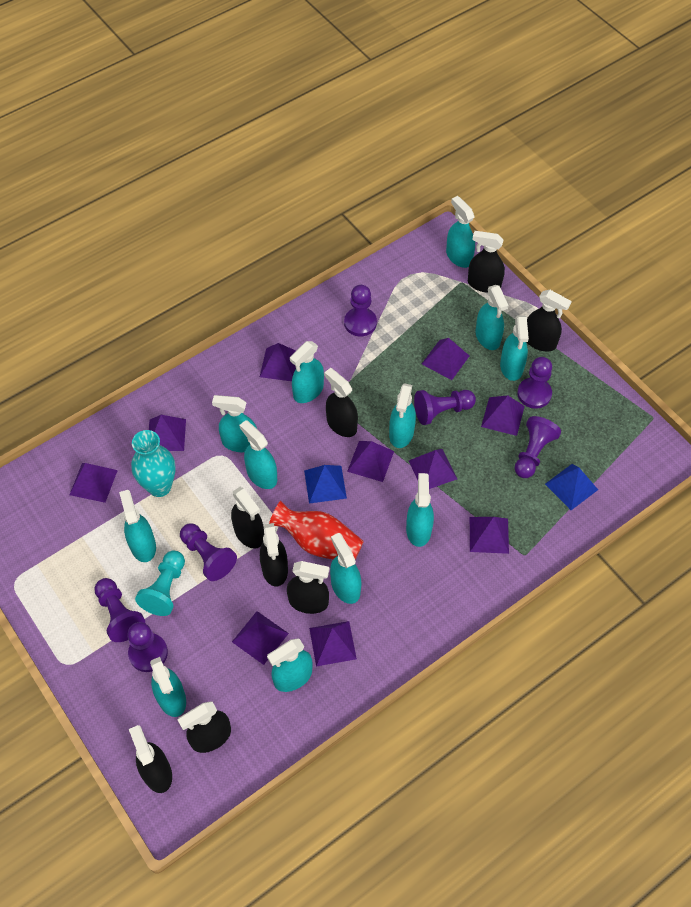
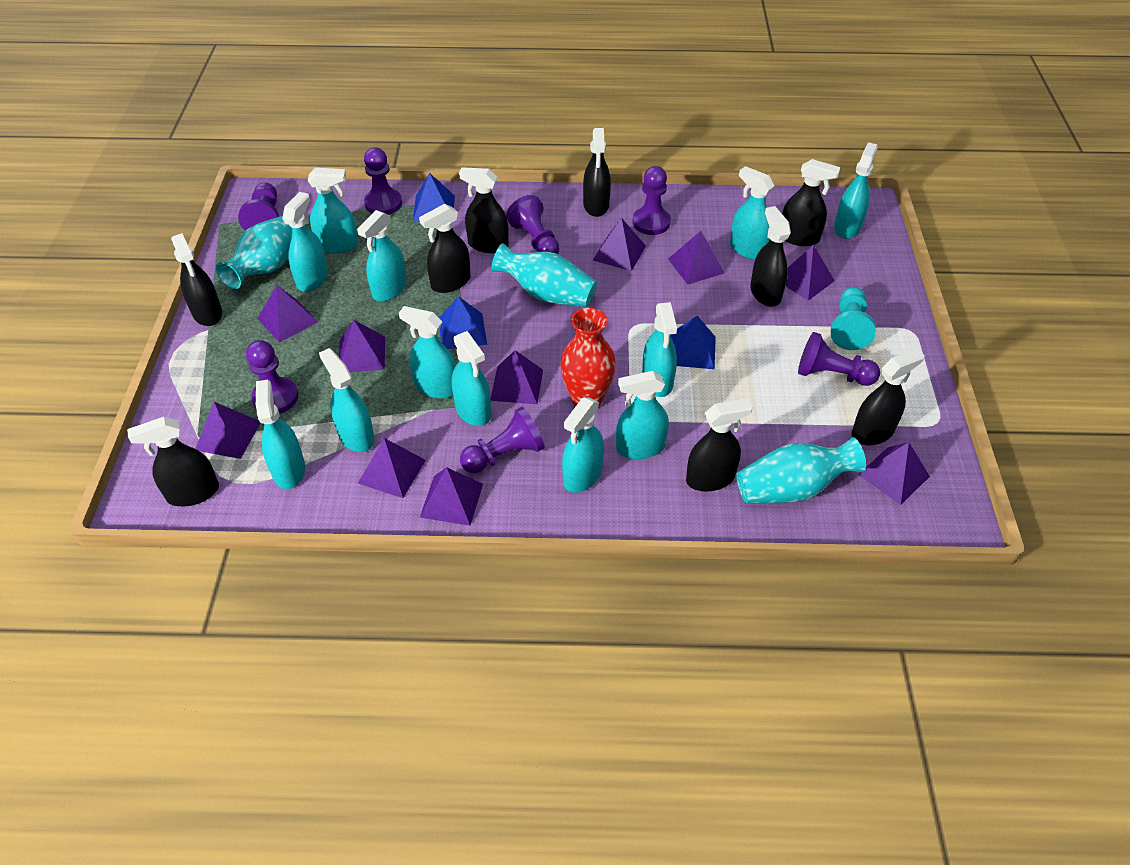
black spray bottle: [129,725,172,793] [178,702,231,753] [231,487,264,549] [260,523,288,586] [287,561,329,614] [324,368,358,437] [468,231,505,292] [527,290,572,351] = 8 -> [127,417,219,506] [171,233,222,326] [419,204,471,293] [459,167,509,253] [583,128,611,217] [686,398,753,492] [750,206,791,307] [782,159,840,246] [852,348,925,445] = 9
blue pyramid: [304,465,347,504] [545,464,598,510] = 2 -> [413,173,455,221] [439,296,487,349] [670,316,716,369] = 3
turquoise vase: [131,430,176,497] = 1 -> [216,216,292,289] [492,243,597,307] [736,437,866,503] = 3

